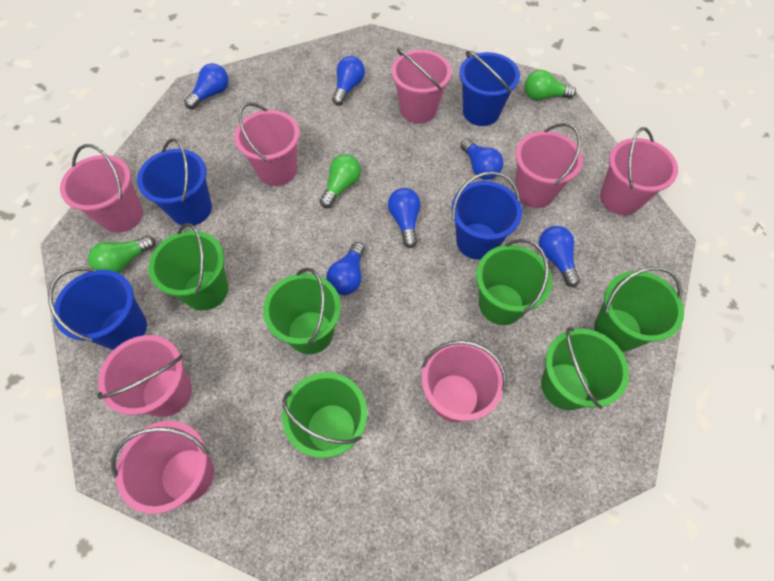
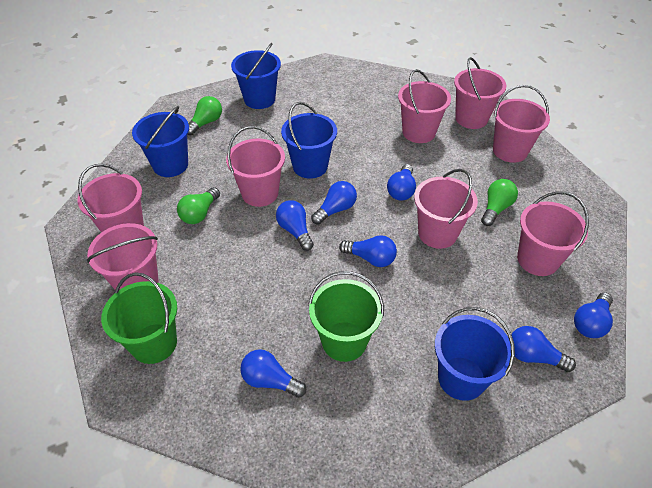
blue light bulb: [184,63,229,109] [326,242,365,295] [332,56,365,105] [388,188,420,248] [461,139,503,180] [539,226,580,287] = 6 -> [240,349,306,398] [276,200,314,251] [311,181,357,225] [339,235,397,267] [387,164,416,201] [511,326,576,372] [574,292,613,338] = 7
green bucket: [148,223,228,311] [263,268,341,354] [282,372,367,458] [476,239,552,325] [541,327,629,410] [594,267,684,352] = 6 -> [101,272,177,364] [308,271,384,362] = 2

